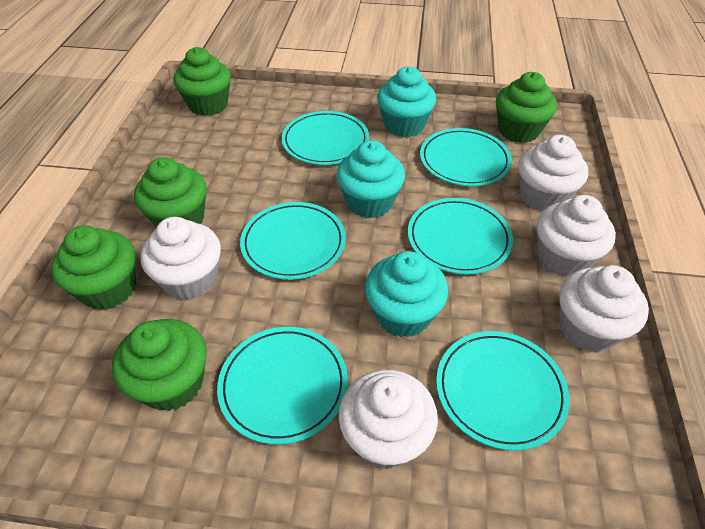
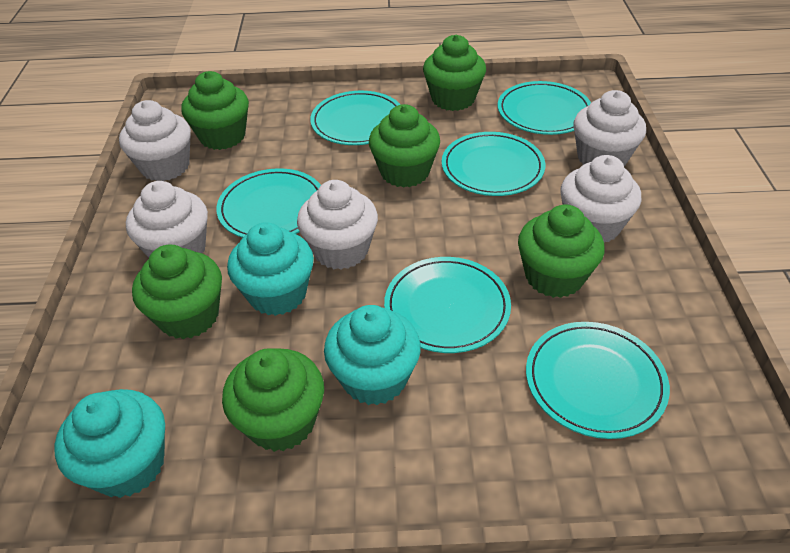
green cupcake: [51,226,136,310] [112,319,207,411] [134,157,207,228] [173,47,231,116] [496,72,557,143] = 5 -> [132,245,222,339] [181,71,249,150] [222,348,324,452] [369,104,440,188] [423,35,486,111] [518,204,605,298] = 6

